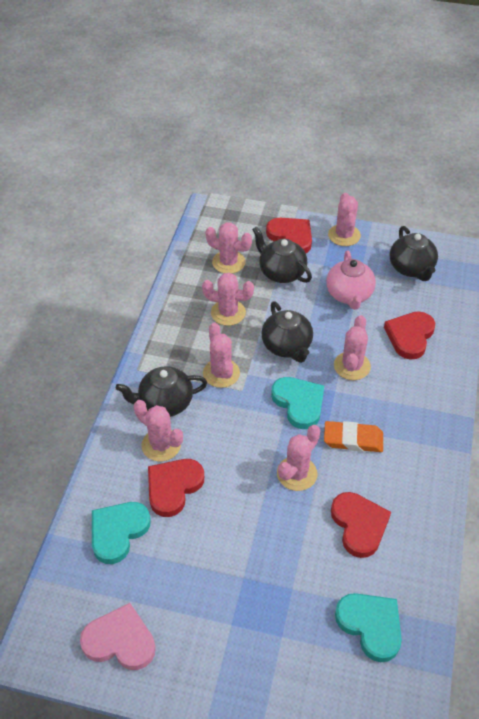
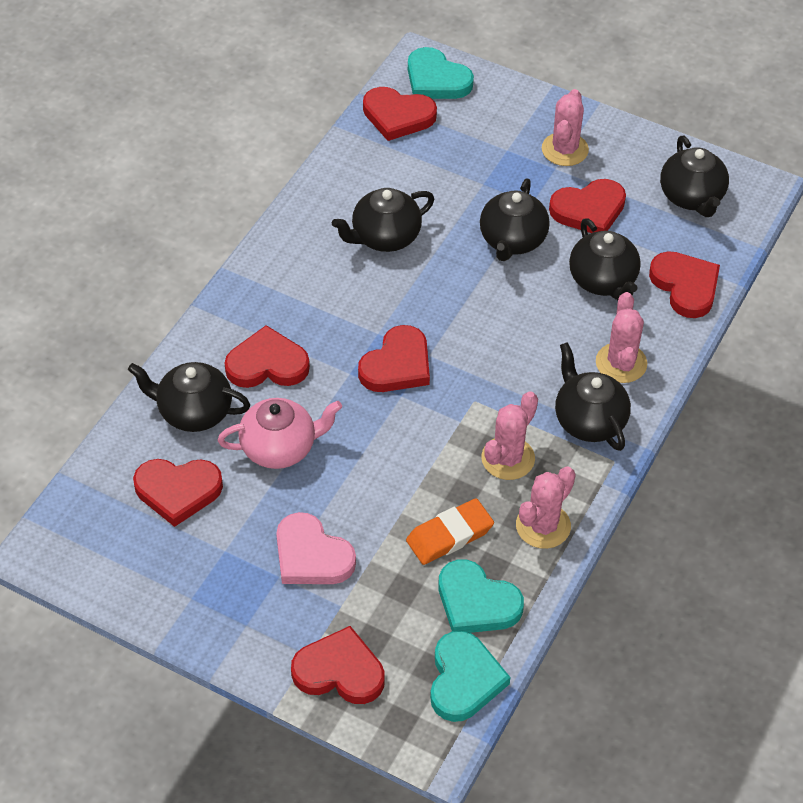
black teapot: [116,366,207,417] [252,226,312,283] [261,301,313,363] [390,226,438,281] = 4 -> [128,362,250,432] [332,188,434,252] [480,178,550,261] [555,342,631,451] [569,218,641,300] [660,135,729,217] = 6
pink cactus: [134,400,183,461] [202,273,254,326] [203,322,240,388] [205,222,252,274] [277,425,321,491] [328,193,361,246] [334,315,371,380] = 7 -> [481,391,538,480] [516,466,576,549] [542,89,589,166] [596,292,647,383] = 4
red heart: [148,459,204,517] [266,218,312,253] [331,492,391,558] [384,311,435,360] = 4 -> [133,459,223,527] [225,325,310,388] [291,626,385,704] [358,325,430,392] [363,87,437,141] [549,179,626,233] [649,251,720,318] = 7

